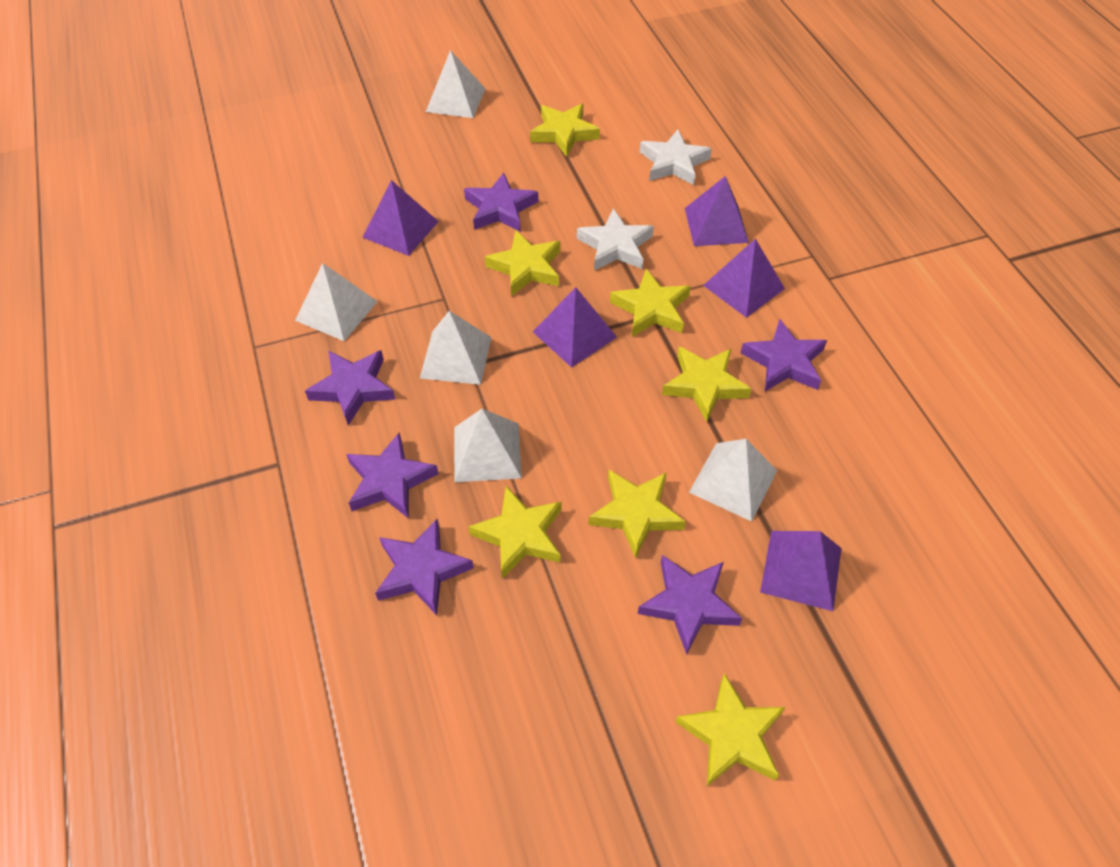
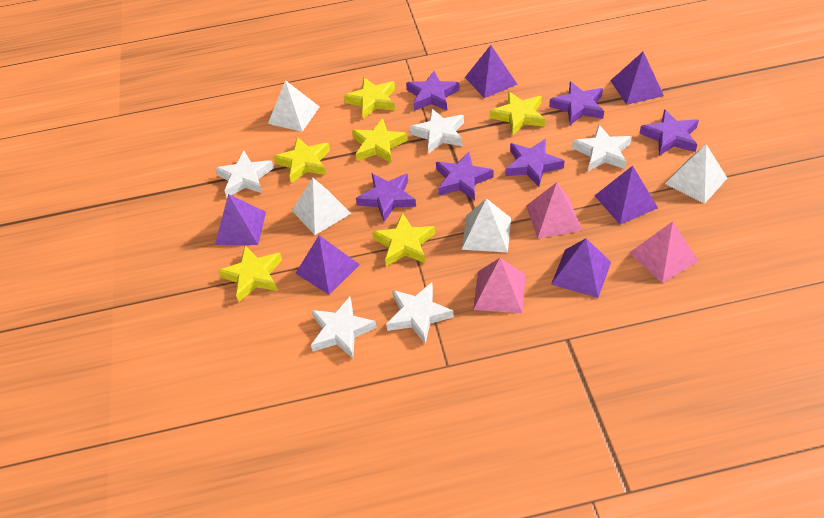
pink pyramid: none = 0 -> [473,258,525,313] [526,182,582,239] [630,221,698,283] = 3
purple pyramid: [362,180,439,256] [533,287,617,368] [685,176,749,246] [703,239,785,318] [760,531,842,611] = 5 -> [215,194,266,245] [295,235,360,295] [465,45,518,98] [551,238,611,298] [594,166,658,224] [610,52,664,105] = 6
white pyramid: [295,263,378,341] [420,311,491,385] [426,50,485,118] [454,409,522,482] [689,439,778,522] = 5 -> [268,80,320,132] [292,178,351,235] [462,198,511,253] [665,144,727,204] = 4
white star: [577,208,654,271] [640,130,712,185] = 2 -> [215,151,274,197] [311,297,377,358] [386,282,454,344] [410,109,464,154] [572,125,632,171] = 5
yellow star: [468,486,561,579] [485,230,560,297] [530,104,600,157] [588,470,686,558] [610,269,691,337] [662,347,751,422] [675,673,786,786] = 7 -> [218,245,282,302] [273,136,330,184] [344,78,395,119] [352,118,408,163] [372,213,435,266] [490,91,545,136] = 6

